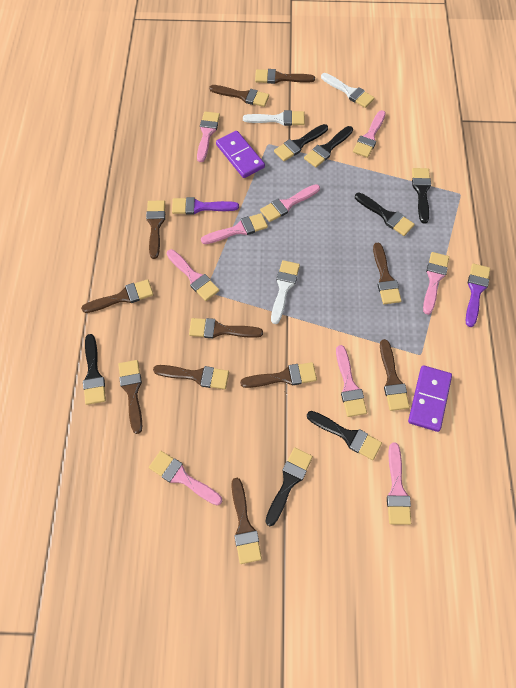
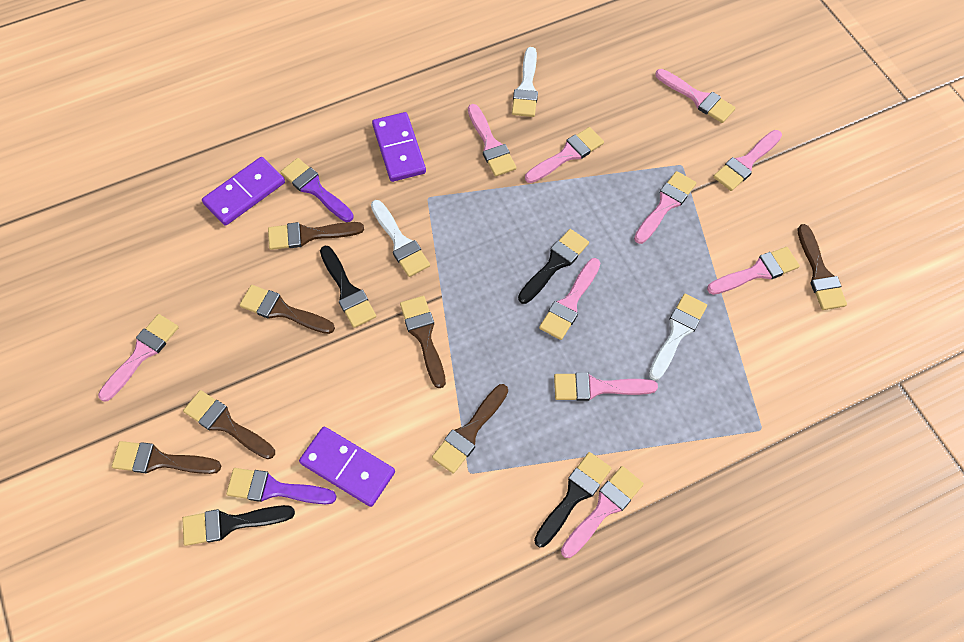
black brush: [83,334,106,405] [265,447,313,526] [274,124,328,161] [304,126,353,167] [307,411,382,460] [355,192,415,236] [412,168,431,224] = 7 -> [182,505,295,546] [320,246,376,328] [518,229,589,304] [534,452,612,547] = 4
brown brush: [81,279,154,313] [118,360,142,434] [146,200,165,259] [153,365,229,389] [189,318,263,338] [209,85,269,107] [231,478,262,564] [240,362,317,388] [255,69,315,84] [373,243,402,304] [380,339,410,411] = 11 -> [112,441,221,474] [183,390,275,459] [239,285,335,334] [268,222,364,250] [400,296,446,388] [432,384,508,474] [797,224,847,310] = 7
pink brush: [149,451,222,505] [167,249,220,301] [197,111,220,162] [201,213,268,244] [260,184,320,222] [336,345,367,417] [353,110,386,158] [387,443,411,525] [423,252,449,315] = 9 -> [98,314,179,402] [468,104,516,177] [525,127,604,183] [539,258,600,340] [554,372,658,401] [561,466,644,558] [634,171,696,244] [655,69,735,123] [707,247,800,295] [713,130,782,191] = 10
purple domino: [216,131,265,178] [408,365,452,432] = 2 -> [202,157,285,226] [299,427,395,507] [372,112,426,182] = 3

